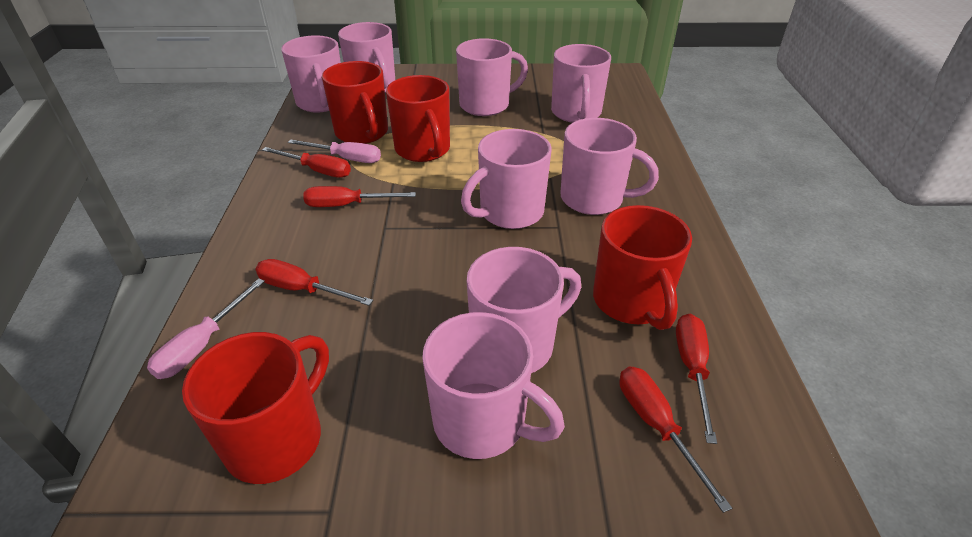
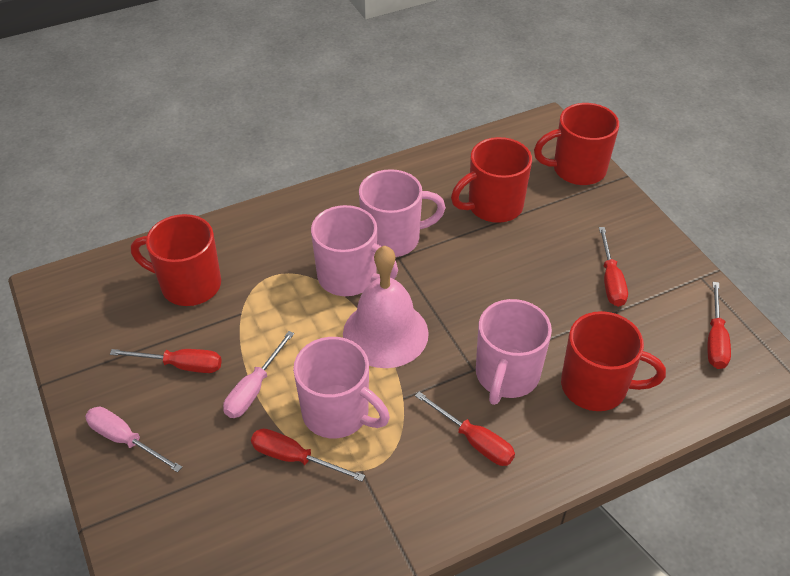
pink bell: none = 0 -> [343,245,429,368] = 1
pink mug: [282,35,341,112] [338,22,395,93] [422,312,565,459] [456,38,528,116] [461,129,552,229] [467,247,581,373] [551,44,611,123] [560,118,659,215] = 8 -> [293,337,390,438] [311,205,398,296] [359,169,446,257] [476,299,552,405] = 4

